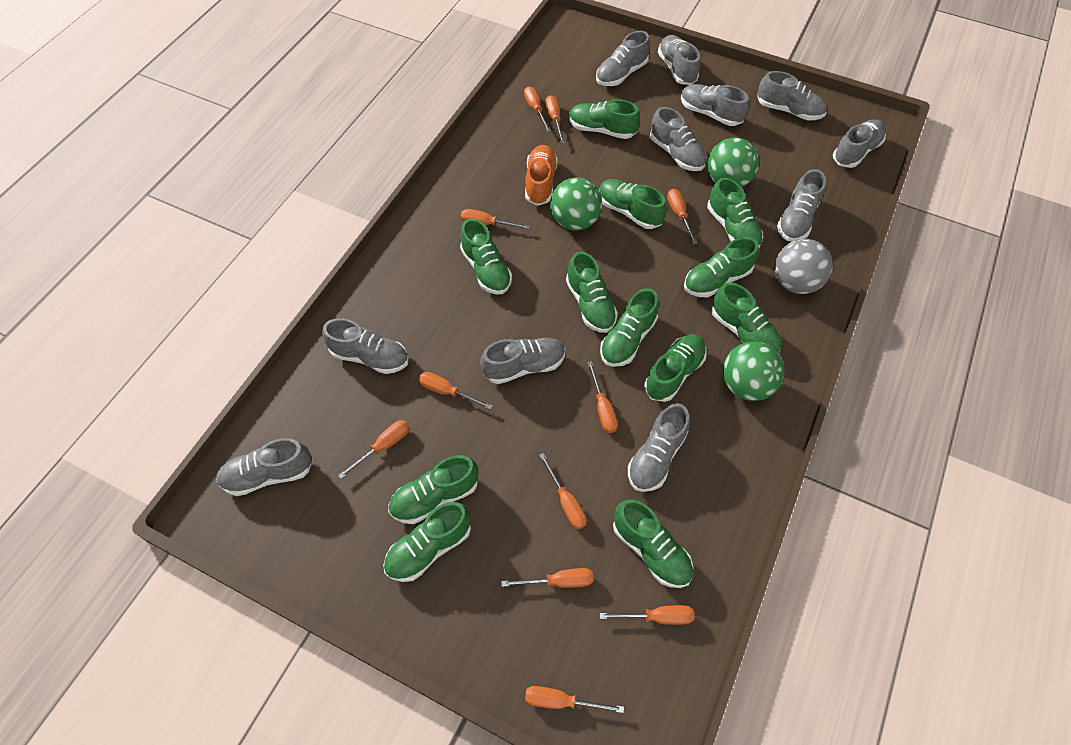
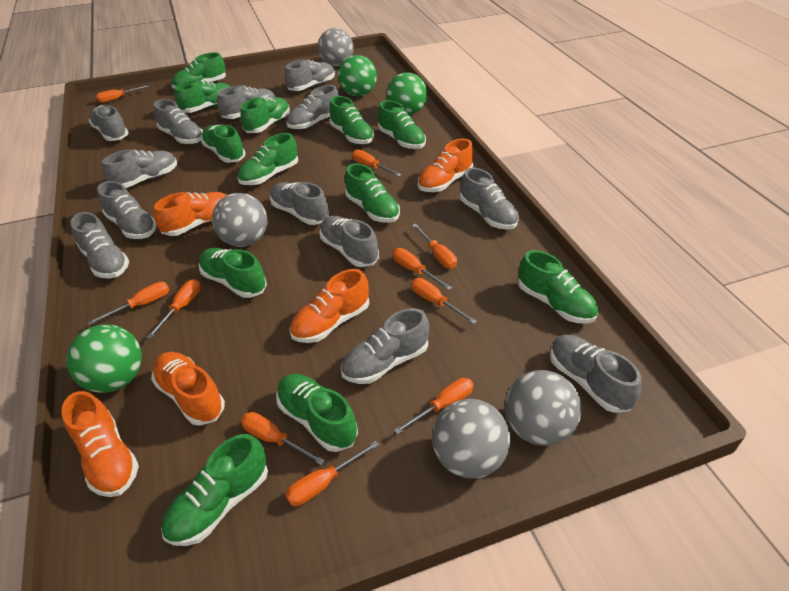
grey ball: [775,239,833,294] = 1 -> [212,193,267,247] [318,28,354,67] [432,399,510,478] [505,370,582,446] = 4
grey shoe: [216,438,313,496] [322,318,408,374] [480,338,565,384] [596,31,650,86] [628,403,690,492] [650,107,707,171] [658,35,700,85] [681,84,749,126] [757,71,827,120] [777,169,826,242] [833,119,886,168] = 11 -> [71,212,129,279] [89,105,129,141] [97,181,157,239] [102,150,177,188] [154,99,203,144] [217,86,275,119] [270,182,329,225] [285,60,335,91] [286,85,339,130] [320,216,379,267] [341,308,429,384] [460,168,519,230] [550,335,641,413] = 13
orange screwdriver: [338,420,409,479] [419,372,493,410] [461,209,530,229] [501,568,593,588] [524,86,551,132] [525,686,624,713] [539,453,587,529] [546,95,565,143] [587,361,618,433] [600,605,694,625] [667,189,697,244] = 11 -> [88,282,169,325] [96,85,150,103] [146,279,201,339] [241,412,325,466] [285,441,379,506] [352,149,401,176] [393,248,452,290] [394,378,474,435] [411,278,477,324] [412,224,457,269] = 10
orange shoe: [525,145,558,206] = 1 -> [61,391,139,497] [151,352,225,426] [154,192,227,236] [289,269,369,343] [418,139,474,192] = 5

